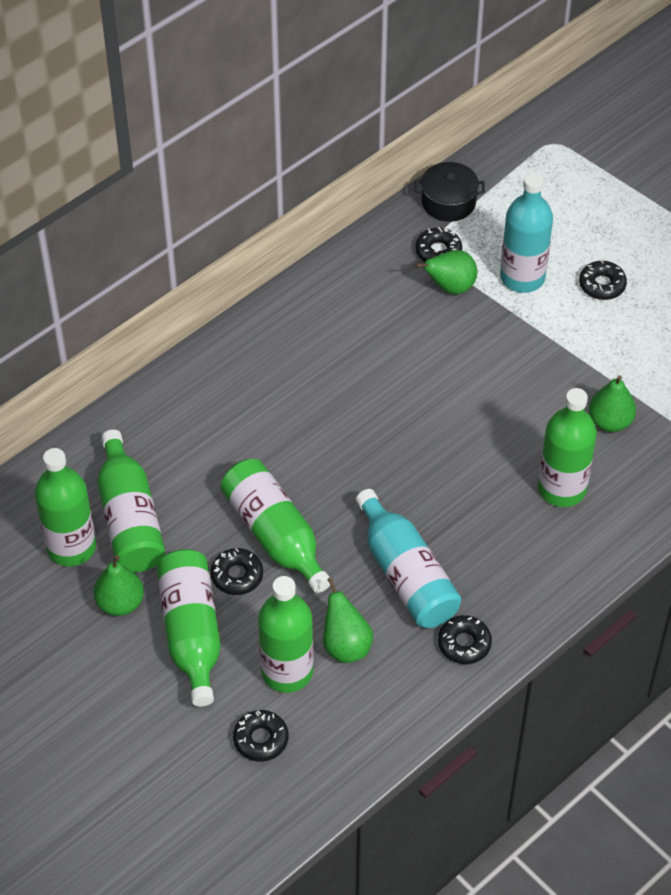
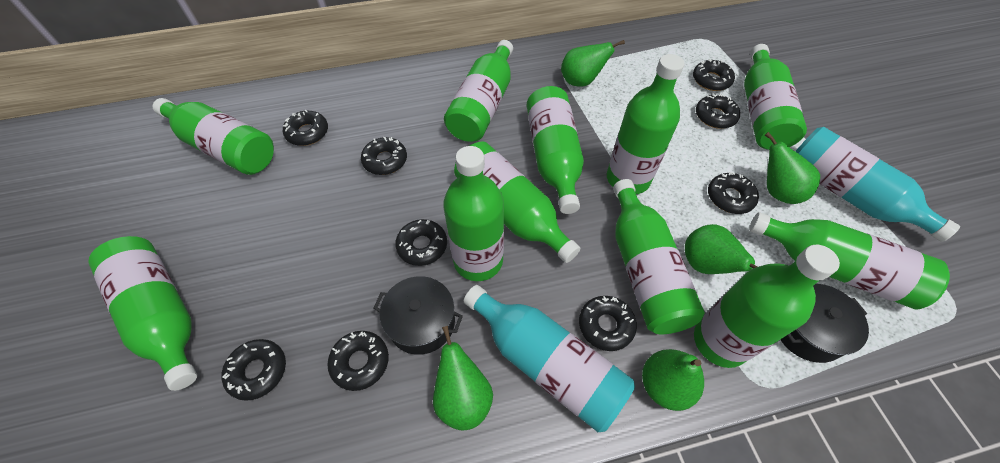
black donut: [211,548,263,595] [233,710,288,762] [415,227,462,262] [438,615,492,664] [579,260,627,300] = 5 -> [222,339,286,401] [283,110,328,146] [327,331,389,391] [361,137,407,175] [395,219,447,266] [579,296,637,351] [693,59,735,91] [696,93,740,129] [708,172,759,214] = 9
black pot: [415,162,485,222] = 1 -> [373,276,463,355] [781,284,869,363] = 2
green bottle: [35,448,96,566] [97,430,165,572] [156,549,221,707] [221,459,330,593] [258,576,313,693] [538,388,597,507] = 6 -> [88,236,197,391] [153,98,274,175] [443,146,504,281] [444,40,513,142] [454,141,581,263] [527,86,584,214] [607,54,684,194] [613,179,705,334] [694,245,840,368] [744,44,807,150] [749,212,950,309] = 11
green pear: [94,555,144,616] [323,577,373,663] [415,250,477,295] [589,375,636,432] = 4 -> [433,326,493,430] [561,40,625,86] [642,349,704,411] [685,224,757,274] [764,132,820,204] = 5

